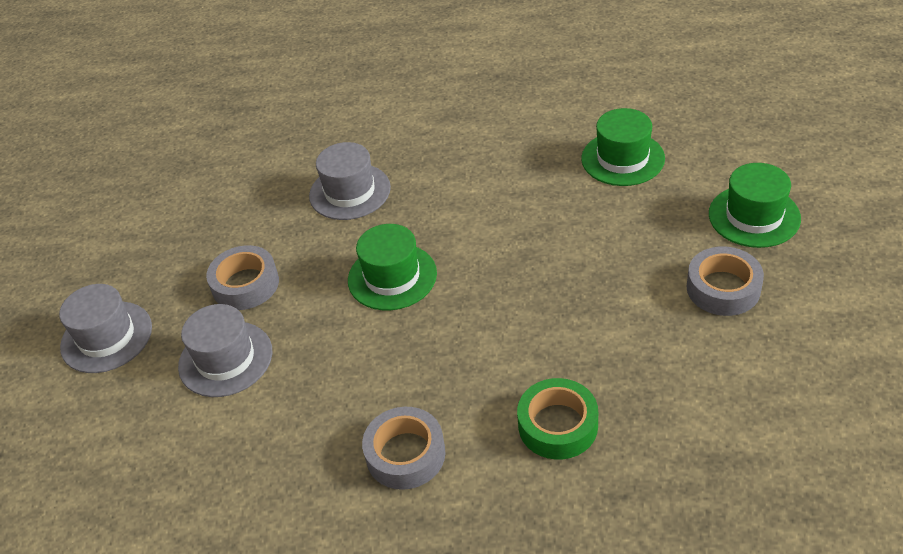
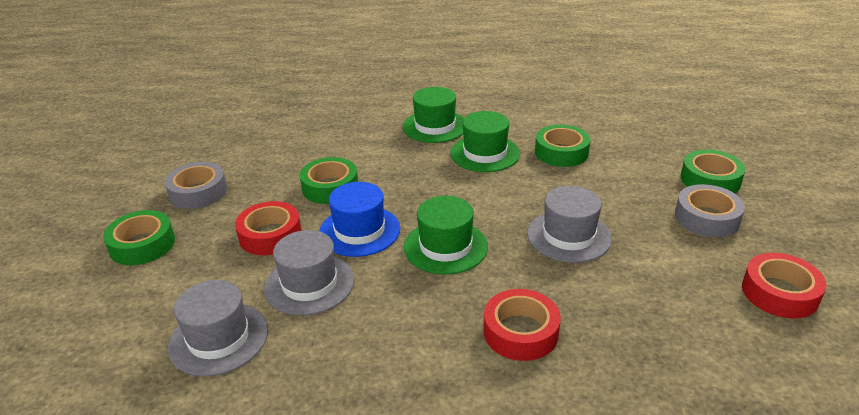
blue hat: none = 0 -> [319,182,400,257] = 1
green tape: [517,378,598,460] = 1 -> [103,210,175,265] [300,157,358,204] [535,124,591,167] [681,150,746,193] = 4
grey tape: [206,245,279,310] [362,407,445,490] [687,246,764,316] = 3 -> [165,162,227,209] [675,184,745,237] = 2
red tape: none = 0 -> [235,201,302,255] [483,289,561,361] [742,253,827,319] = 3

